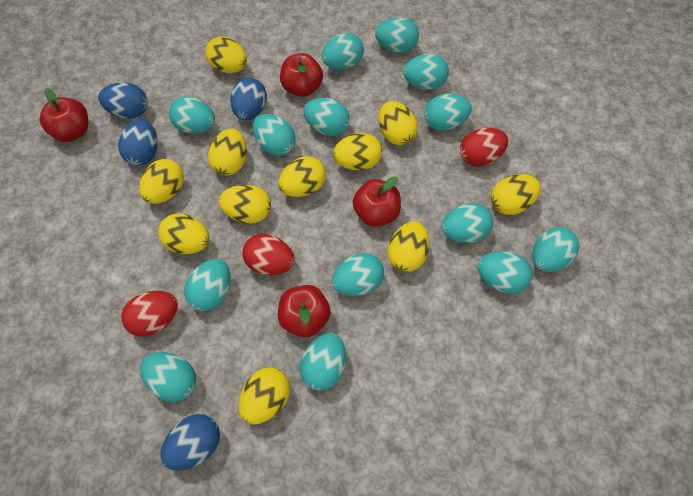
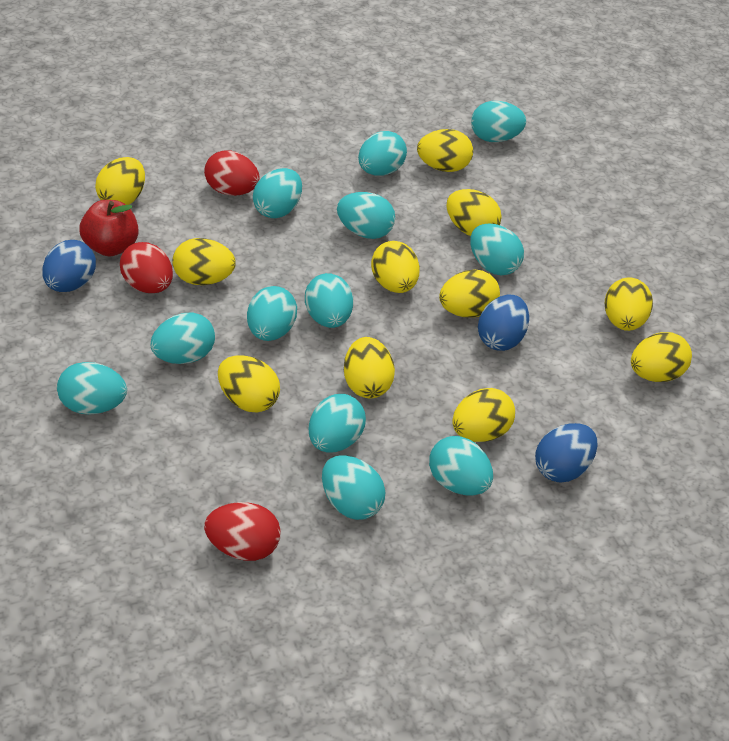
blue egg: [98,82,148,119] [118,119,157,166] [160,414,220,470] [230,78,267,120] = 4 -> [42,240,96,292] [478,295,529,351] [535,423,598,482] = 3
red apple: [40,88,88,142] [278,285,331,337] [280,53,323,97] [353,176,401,227] = 4 -> [79,200,139,257] = 1
turquoise egg: [140,352,196,402] [169,97,215,134] [184,259,230,311] [253,114,295,156] [300,333,346,391] [303,98,350,136] [322,33,364,69] [332,253,384,296] [375,17,419,53] [403,54,449,90] [424,94,472,131] [442,203,493,243] [477,251,532,294] [532,227,579,272] = 14 -> [57,362,127,415] [151,312,215,364] [247,286,297,341] [253,168,302,218] [305,273,353,328] [309,394,366,453] [322,455,385,520] [337,192,395,239] [358,131,407,176] [429,436,493,495] [470,224,524,275] [471,101,526,142] = 12

